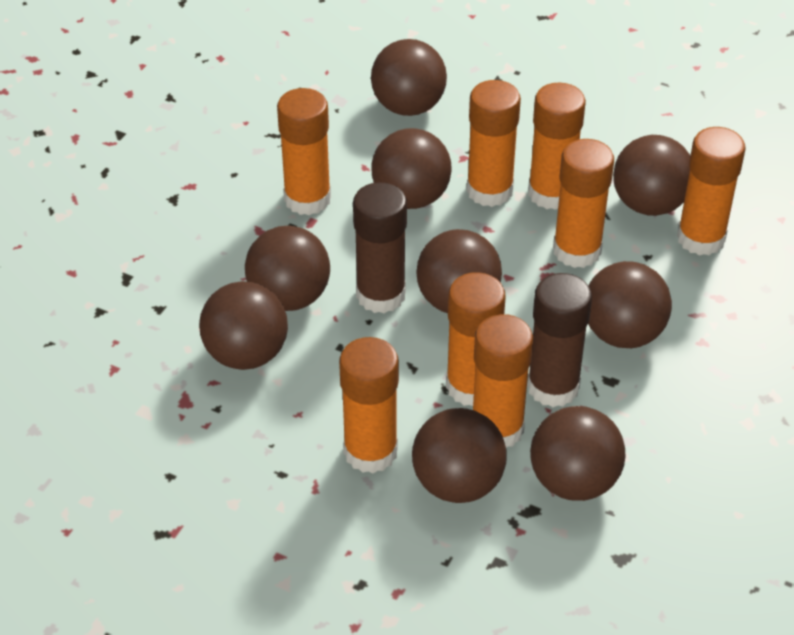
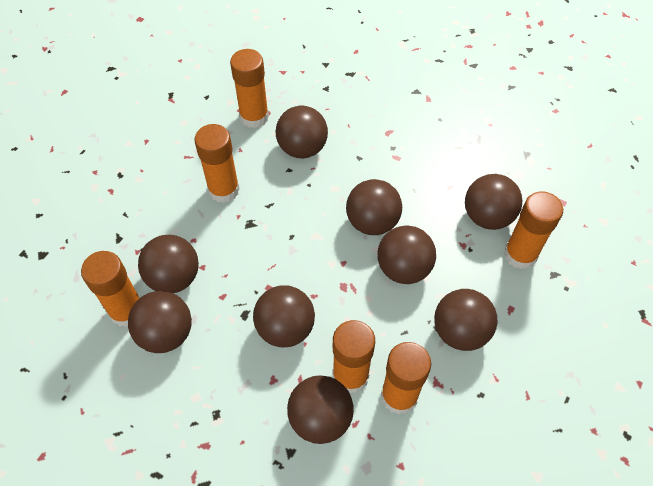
brown glue stick: [353,182,407,313] [527,273,592,407] = 2 -> none = 0
orange glue stick: [277,88,331,215] [339,337,399,473] [446,272,506,406] [467,80,521,207] [473,314,533,448] [528,83,586,210] [553,139,614,268] [677,127,746,255] = 8 -> [81,251,139,327] [194,124,240,203] [230,49,269,128] [332,320,375,393] [381,342,431,415] [504,191,563,269] = 6

